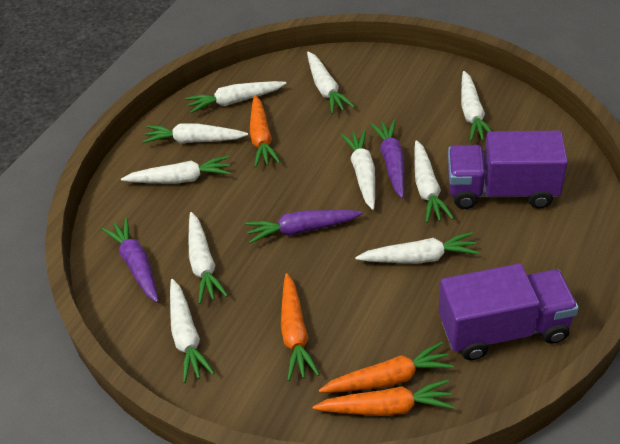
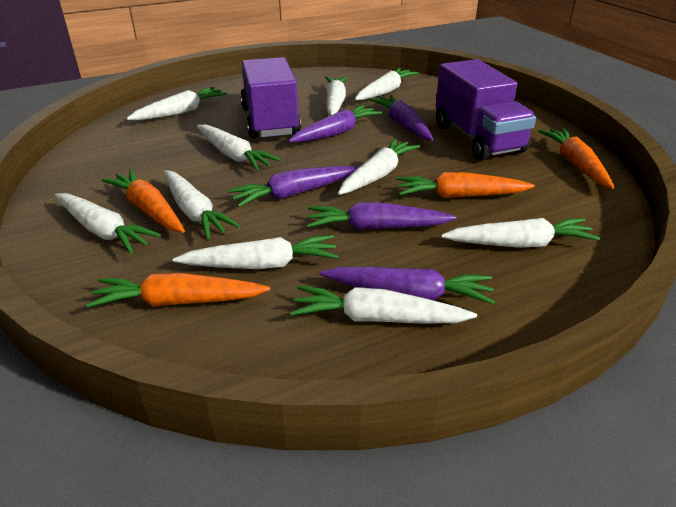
purple carrot: [102,217,159,302] [245,210,363,243] [370,120,405,198] = 3 -> [228,166,358,207] [288,105,382,142] [307,202,456,230] [320,267,495,305] [369,95,433,141] = 5

